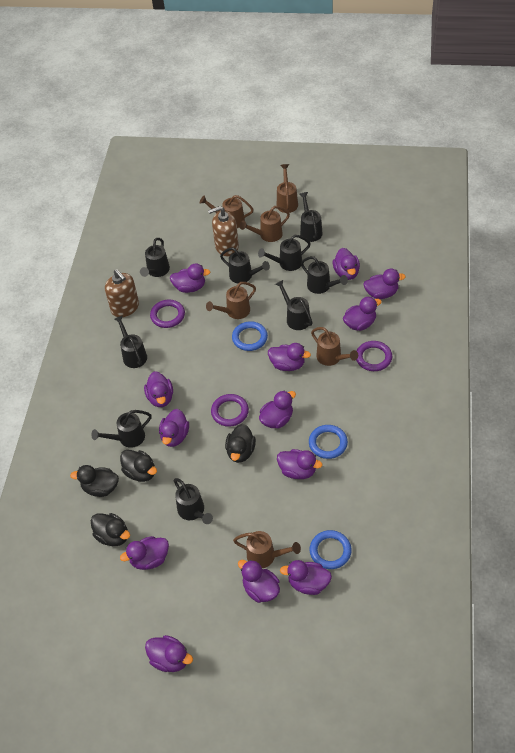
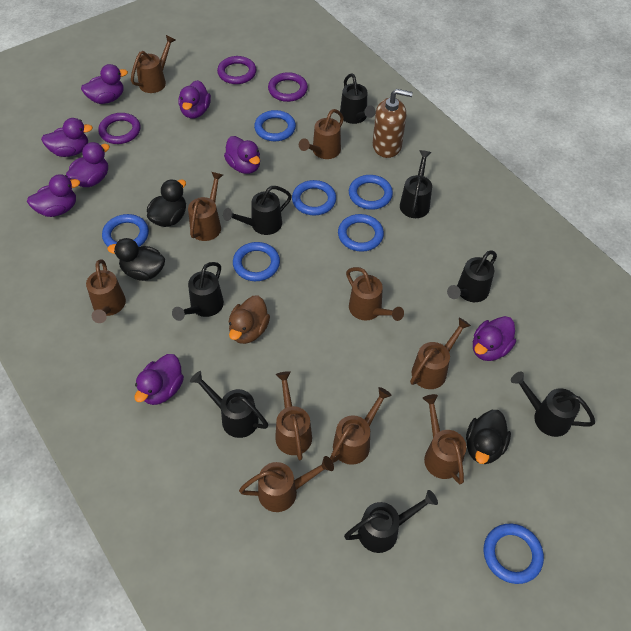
black duck: [70,465,119,497] [91,513,130,546] [120,450,157,482] [225,424,256,463] = 4 -> [108,238,165,281] [147,179,186,227] [466,410,511,464] = 3
black watering can: [91,410,152,448] [114,315,147,368] [140,238,170,277] [174,478,213,524] [220,247,270,283] [258,235,311,271] [275,280,312,330] [299,192,323,242] [301,256,348,294] = 9 -> [172,262,224,321] [190,371,268,438] [223,186,292,235] [340,73,376,124] [344,490,438,553] [400,150,432,218] [447,250,497,302] [511,372,595,437] = 8
blue ring: [232,321,268,351] [309,425,348,459] [309,530,352,569] = 3 -> [102,214,149,247] [233,242,280,281] [254,110,296,141] [292,180,336,215] [338,214,384,252] [349,175,393,210] [483,523,544,584] = 7
brown duck: none = 0 -> [229,295,270,344] = 1
brown soap dispenser: [105,269,139,317] [208,206,239,256] = 2 -> [373,89,413,158] = 1
brown watering can: [200,195,254,228] [206,282,256,319] [233,531,301,568] [240,206,290,242] [277,164,298,213] [311,327,358,366] = 6 -> [86,259,126,323] [131,35,175,93] [188,172,223,241] [239,456,334,512] [275,371,312,460] [299,109,344,159] [330,387,392,465] [346,267,404,321] [410,318,471,389] [423,394,466,484] = 10
purple duck: [120,536,169,570] [144,371,173,407] [145,635,193,672] [159,409,189,447] [170,263,210,293] [238,560,280,603] [259,391,296,429] [268,343,311,371] [277,449,322,479] [280,560,332,595] [333,248,360,280] [343,297,382,331] [363,269,406,299] = 13 -> [27,174,80,217] [41,118,93,157] [66,142,110,187] [81,64,128,104] [134,354,184,405] [178,80,211,119] [224,136,260,174] [473,316,516,361] = 8

